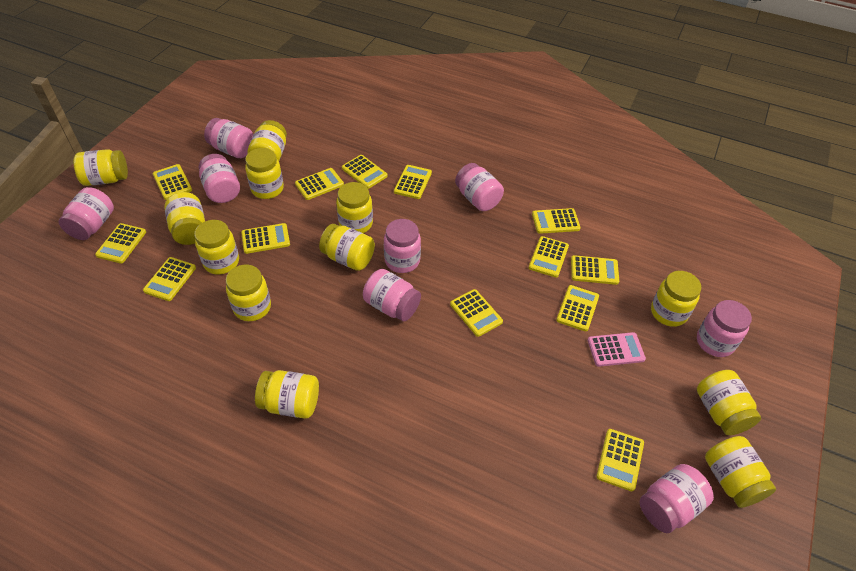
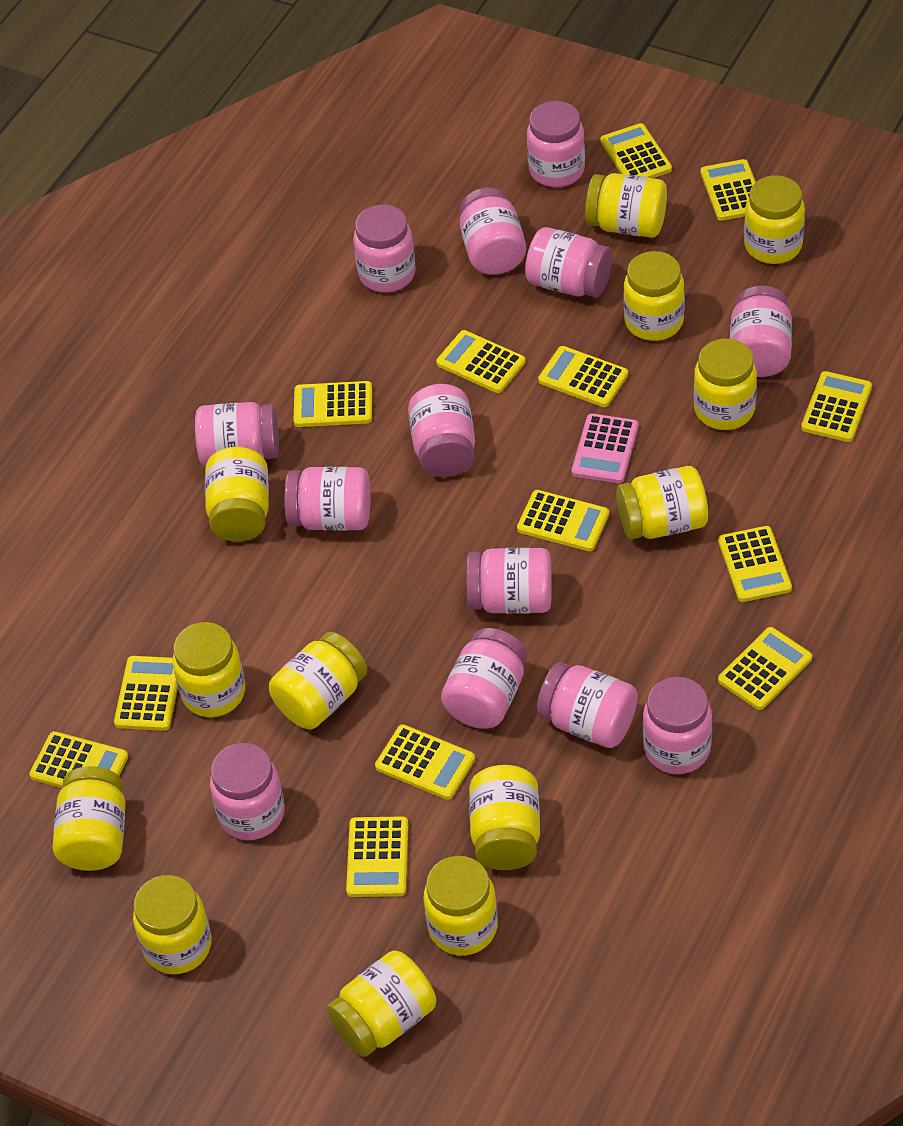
pink jar: [59,187,114,240] [199,154,240,203] [204,118,253,158] [363,269,421,321] [384,219,421,273] [455,163,504,211] [640,464,714,533] [697,300,752,357] = 8 -> [195,402,279,466] [210,743,285,840] [284,467,371,531] [353,205,416,293] [408,384,475,477] [441,628,527,729] [459,188,526,275] [466,548,552,614] [525,227,612,297] [527,101,585,187] [537,662,638,748] [643,677,712,774] [730,286,792,377] = 13
yellow jar: [74,149,128,186] [164,192,205,245] [194,220,239,274] [226,265,271,321] [245,148,284,199] [248,120,287,161] [255,370,319,419] [319,224,375,271] [336,182,373,233] [651,271,701,327] [697,370,761,435] [705,436,776,508] = 12 -> [53,766,126,871] [133,875,212,974] [173,622,245,717] [205,447,269,541] [269,632,367,729] [326,951,436,1057] [424,856,498,956] [469,765,540,870] [585,173,667,238] [616,466,708,540] [623,251,685,341] [694,338,757,430] [744,175,805,264] = 13

